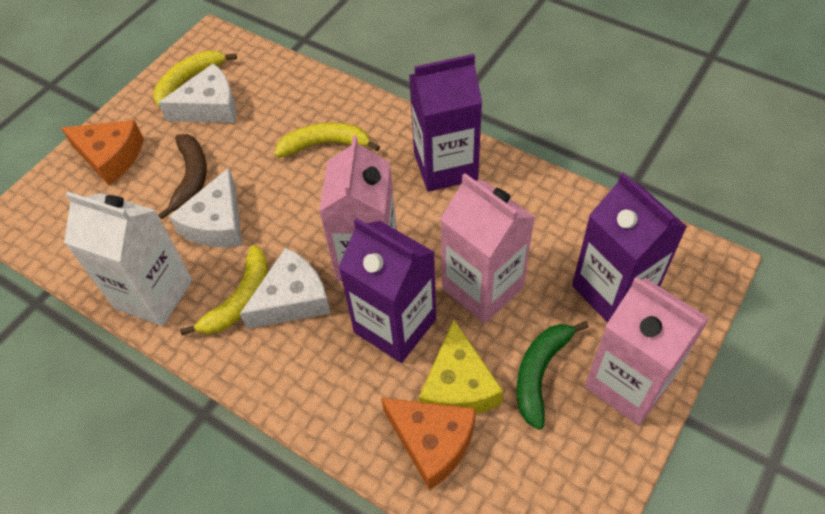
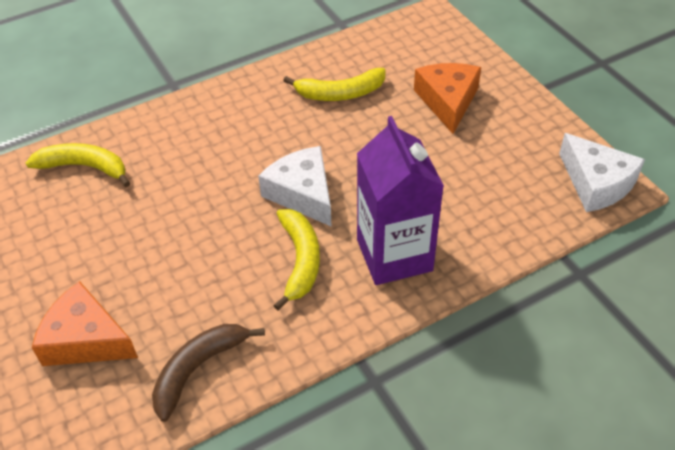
green banana: [516,321,589,430] = 1 -> none = 0
pink carton: [319,136,397,281] [440,173,535,324] [585,277,710,426] = 3 -> none = 0
purple carton: [338,218,436,363] [409,54,482,192] [572,173,687,323] = 3 -> [357,116,444,285] = 1
white carton: [64,192,193,326] = 1 -> none = 0
white cheese: [158,63,237,123] [169,168,242,248] [240,247,331,329] = 3 -> [258,146,332,227] [559,133,645,212] = 2
yellow cheese: [419,320,503,414] = 1 -> none = 0

